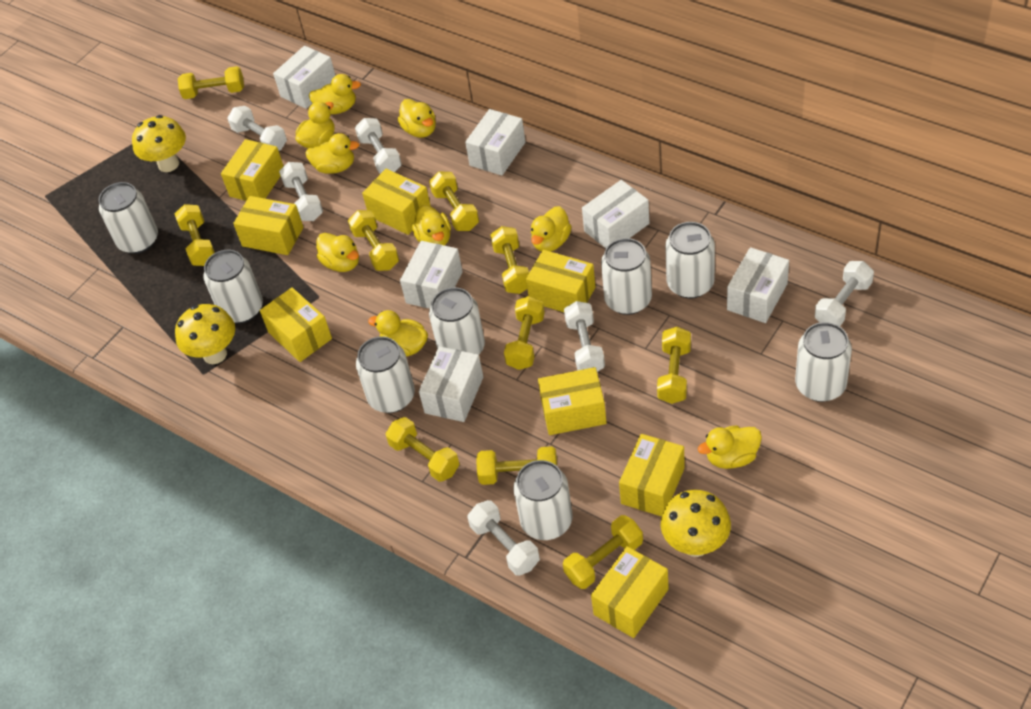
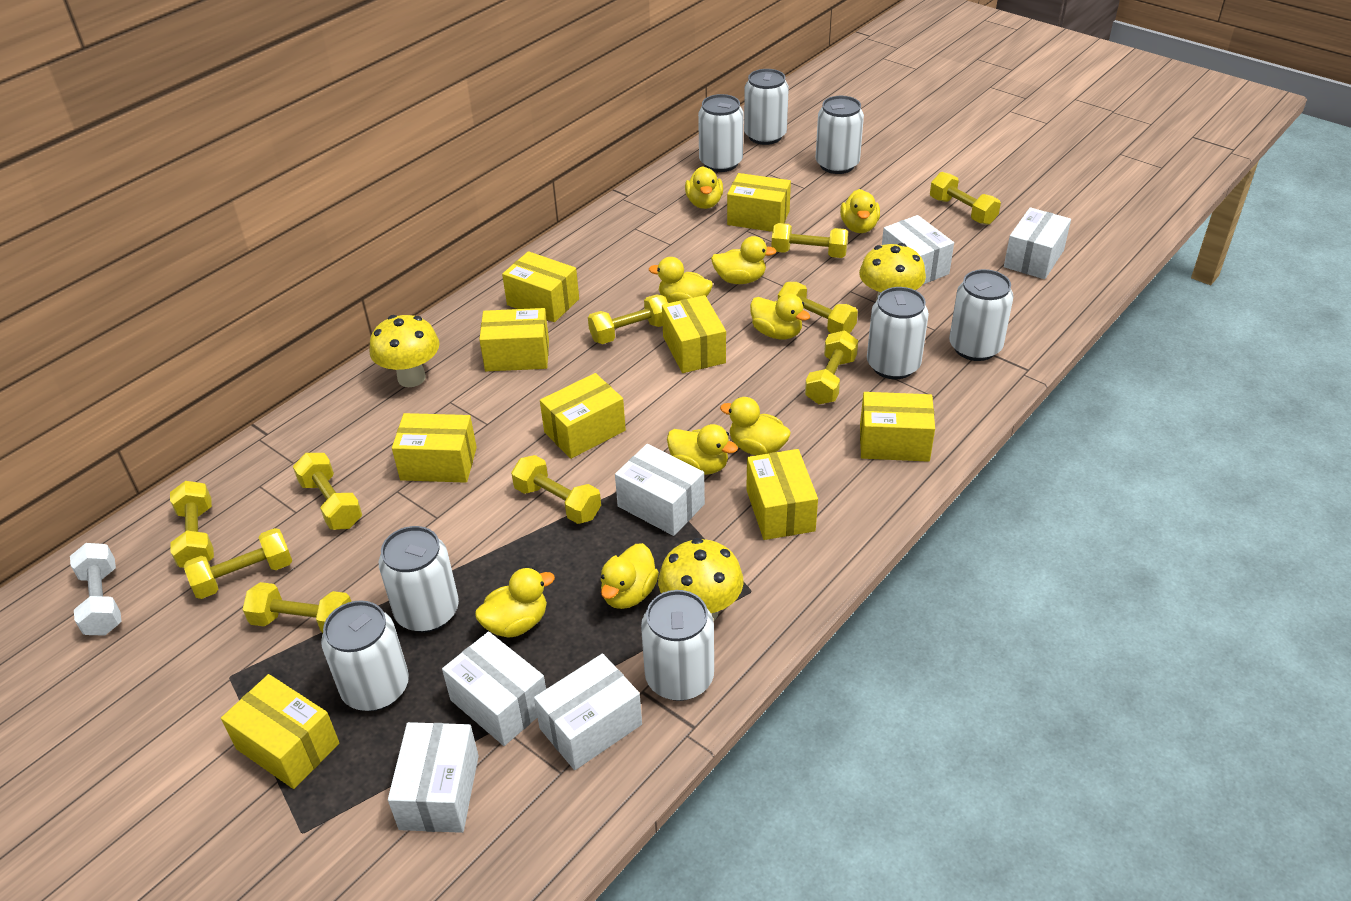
white dumbbell: [227,106,287,151] [279,162,323,221] [355,118,402,174] [467,500,540,576] [564,301,605,372] [815,261,874,326] = 6 -> [70,543,122,636] = 1
yellow box: [221,139,284,201] [233,196,303,255] [260,287,332,362] [362,169,431,235] [526,250,595,312] [538,367,607,435] [591,546,669,638] [619,434,685,517] = 8 -> [221,674,339,789] [392,413,477,483] [479,308,549,371] [502,251,579,322] [540,373,626,459] [662,295,726,373] [727,173,791,232] [746,449,818,540] [860,392,935,462] = 9

